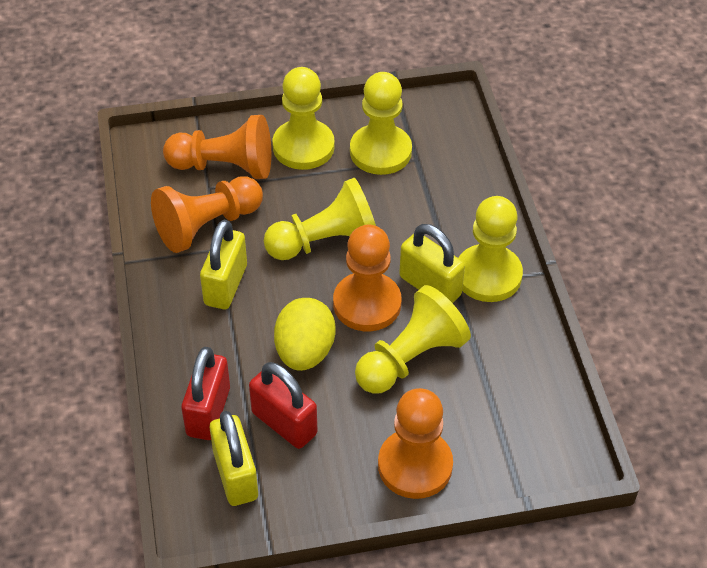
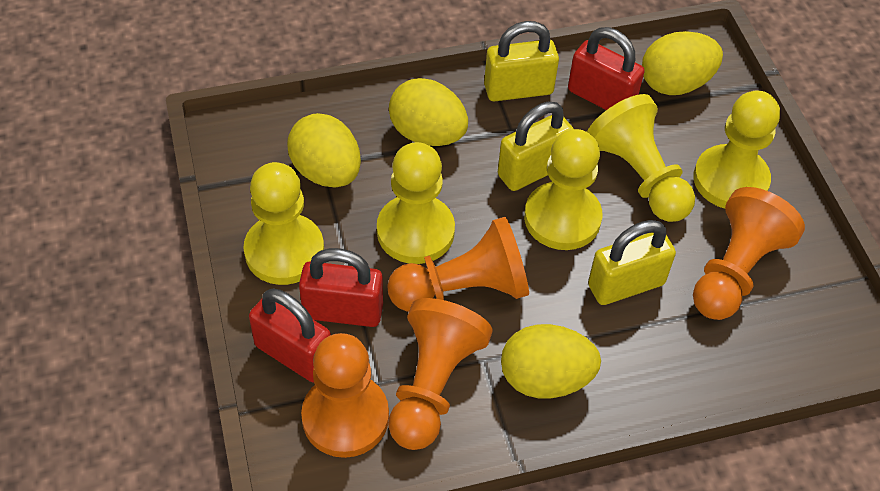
red padlock: [181,347,230,440] [249,362,317,449] = 2 -> [249,289,331,383] [299,248,383,327] [568,27,645,110] = 3
yellow egg: [274,298,336,371] = 1 -> [287,113,361,187] [389,78,468,146] [501,324,601,398] [642,31,723,95] = 4

